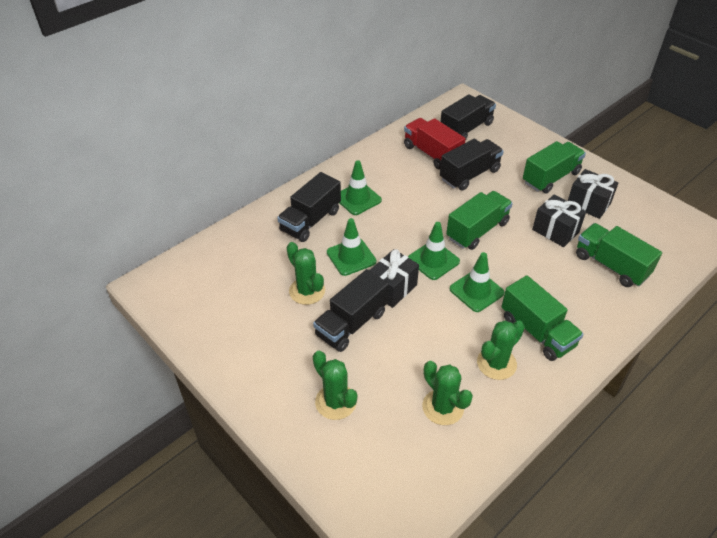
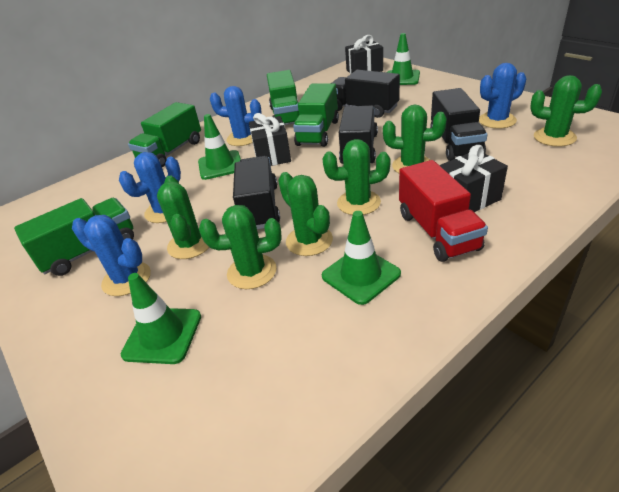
blue cactus: none = 0 -> [72,215,151,296] [119,152,181,223] [210,86,262,146] [479,63,526,129] = 4
green cactus: [286,242,325,305] [313,351,357,420] [422,361,473,425] [477,320,525,380] = 4 -> [157,176,209,259] [199,205,282,289] [278,172,333,256] [322,139,390,215] [383,105,447,173] [530,75,602,147] = 6

